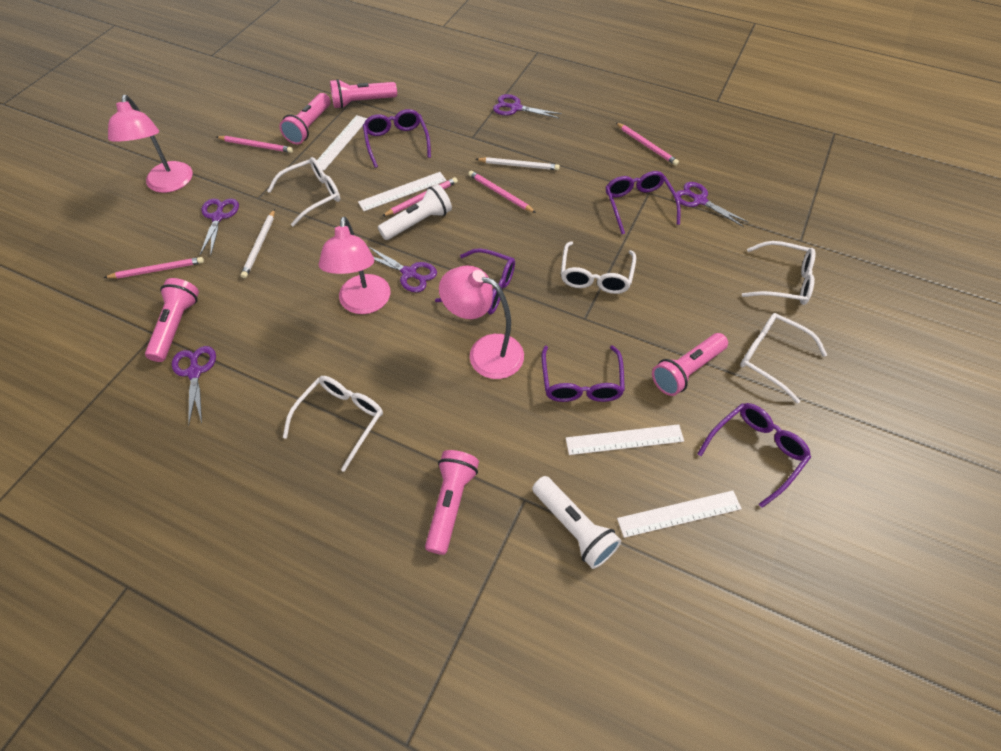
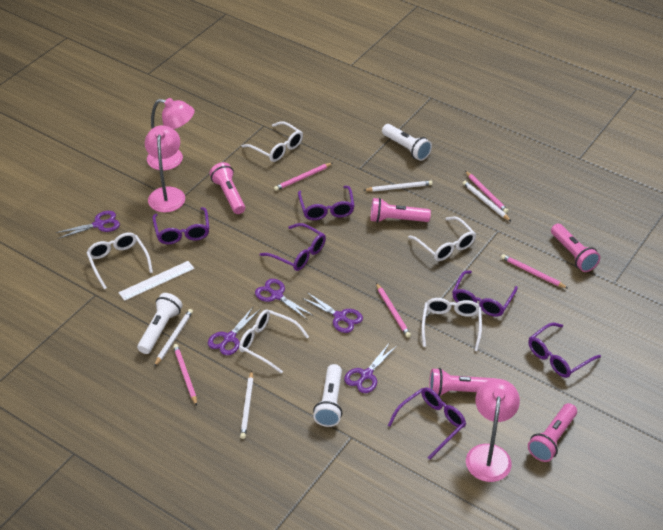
purple glasses: [363,109,431,168] [435,248,515,315] [542,345,625,402] [606,171,681,234] [697,403,811,508] = 5 -> [152,207,209,244] [260,223,326,271] [298,186,355,220] [388,387,466,460] [452,271,518,317] [528,323,601,378] = 6
white flashlight: [378,184,452,240] [532,476,621,569] = 2 -> [137,293,183,354] [313,364,342,427] [382,124,432,161] = 3
white pencil: [241,209,275,278] [476,157,560,170] = 2 -> [154,309,193,367] [240,371,253,439] [363,181,433,192] [463,181,512,222] = 4
white ruler: [317,115,367,170] [358,172,447,211] [566,424,684,455] [617,491,742,538] = 4 -> [118,261,195,301] = 1

